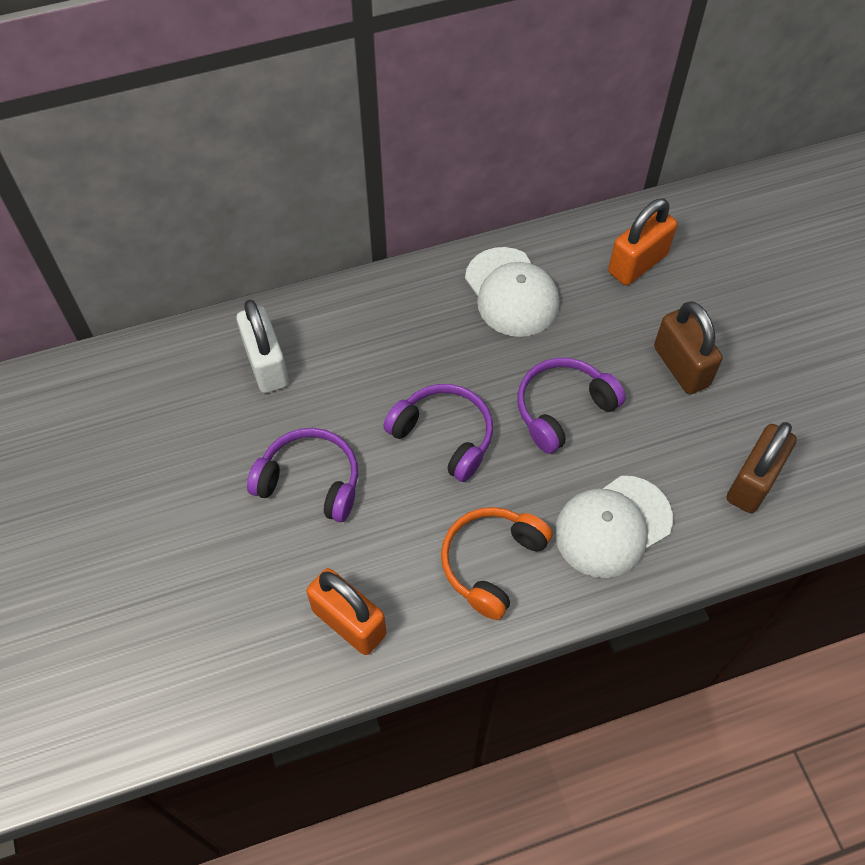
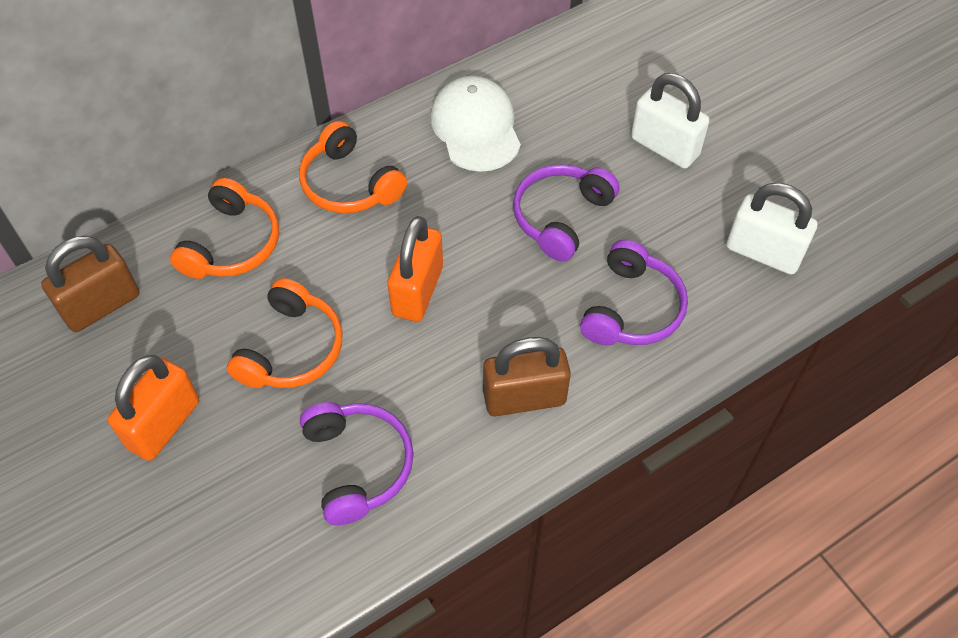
orange headphones: [441,507,552,620] = 1 -> [170,178,279,279] [227,278,343,388] [299,121,407,213] = 3
white cap: [465,247,560,337] [555,476,673,578] = 2 -> [430,76,521,172] = 1
white padlock: [236,300,289,393] = 1 -> [631,73,710,169] [727,183,818,275] = 2

